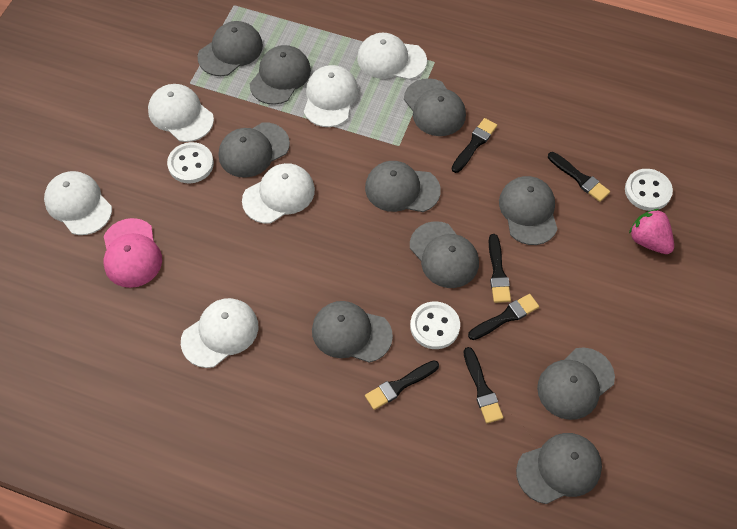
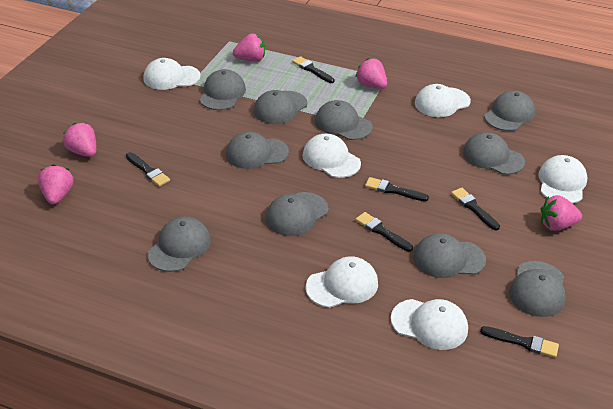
pink cap: [104,218,162,288] = 1 -> none = 0
pink strawberry: [629,209,674,254] = 1 -> [38,164,74,204] [63,123,96,157] [233,33,265,62] [356,58,387,89] [540,195,582,231] = 5
white button: [167,142,214,183] [410,301,460,349] [625,169,673,211] = 3 -> none = 0

